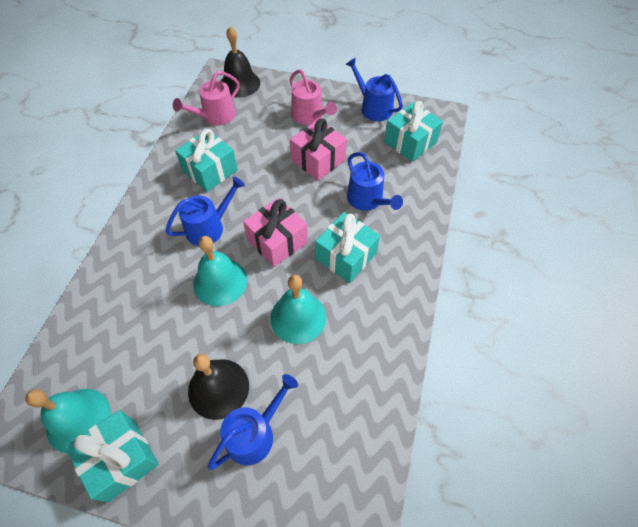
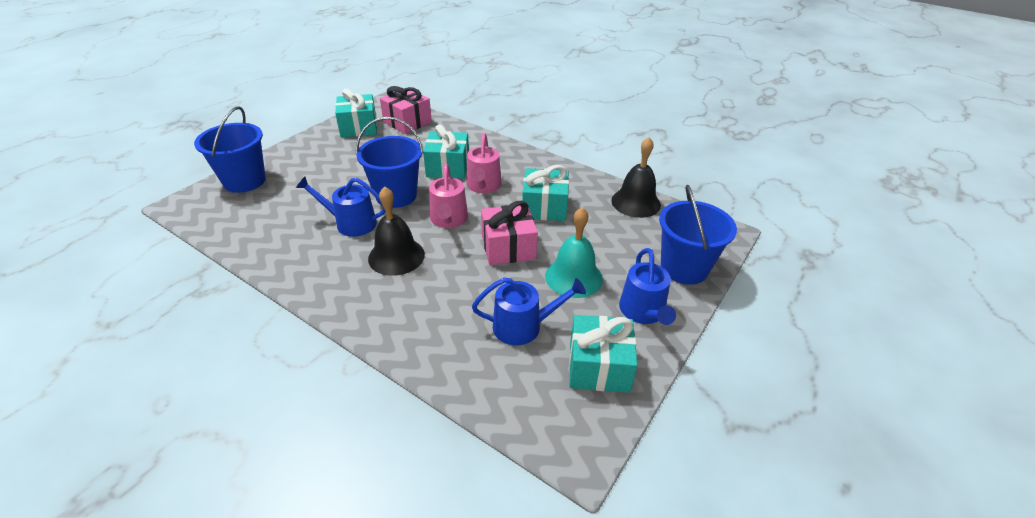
blue bucket: none = 0 -> [194,106,266,193] [356,117,424,208] [659,185,737,285] = 3
blue watering can: [166,177,245,246] [208,374,298,470] [345,57,403,121] [347,152,403,211] = 4 -> [296,176,386,237] [472,277,586,345] [619,248,676,325] = 3
turquoise bell: [25,389,111,453] [193,236,247,306] [270,275,326,344] = 3 -> [545,207,603,298] = 1

